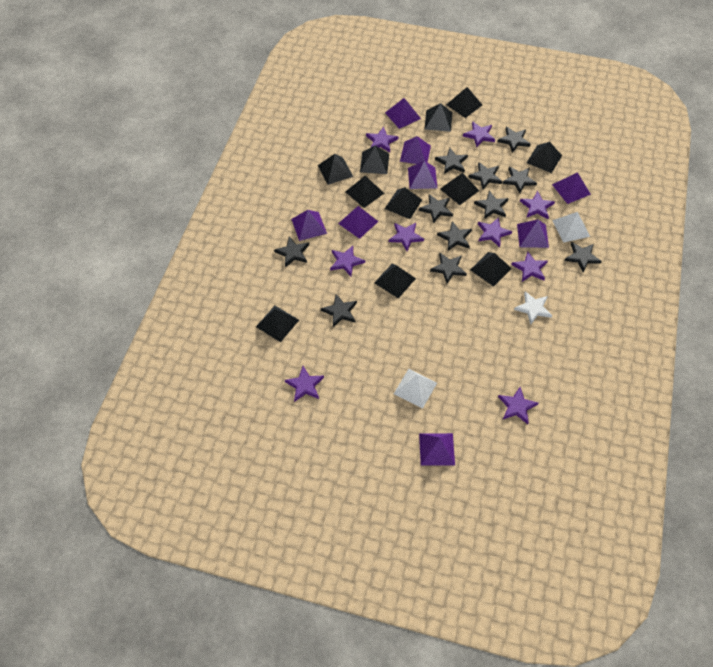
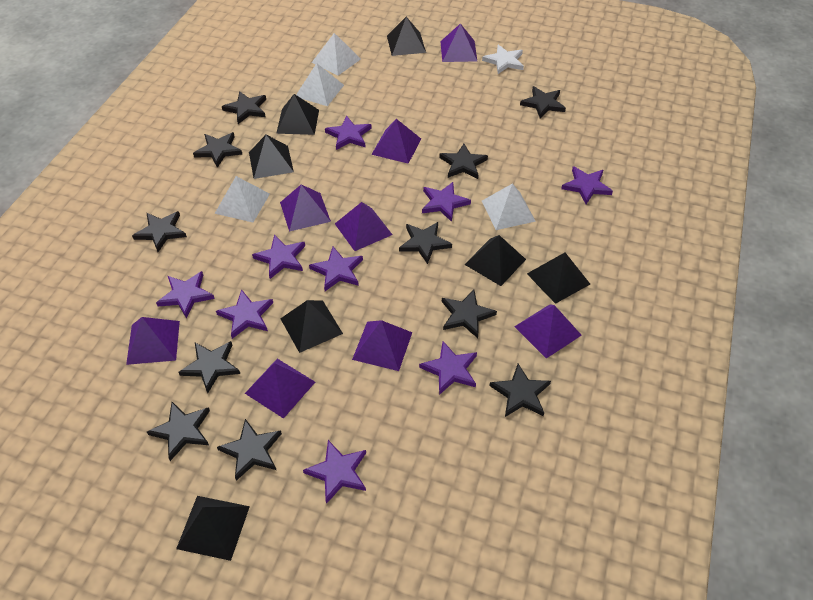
black pyramid: [256,306,299,342] [318,154,353,185] [346,176,384,208] [360,146,389,174] [374,264,416,298] [385,187,422,219] [425,103,452,132] [440,173,479,205] [446,87,482,118] [470,252,512,287] [527,142,562,173] = 11 -> [176,496,250,561] [249,135,294,179] [276,94,319,135] [280,300,343,353] [387,17,426,56] [464,235,526,286] [527,253,590,304] = 7
white pyramid: [394,369,437,409] [552,212,590,243] = 2 -> [214,176,270,222] [296,63,344,106] [312,33,361,76] [482,184,536,230] = 4

